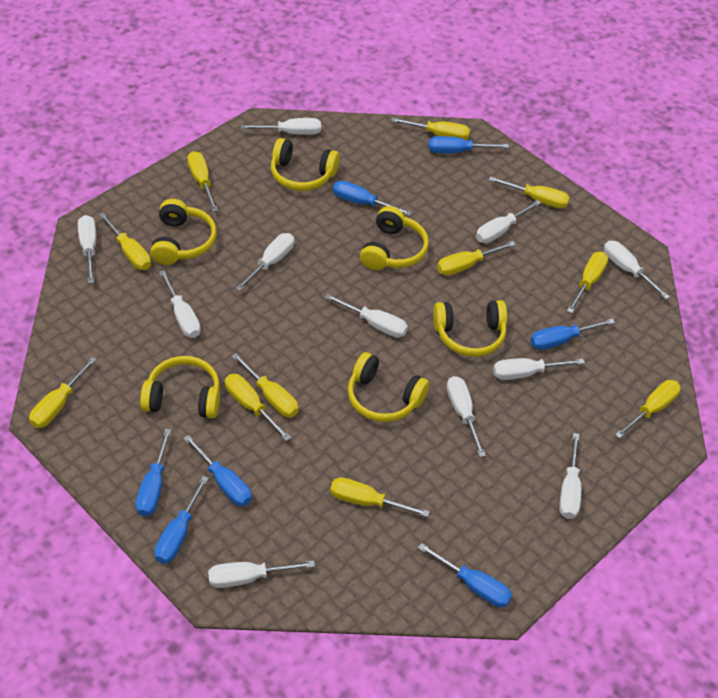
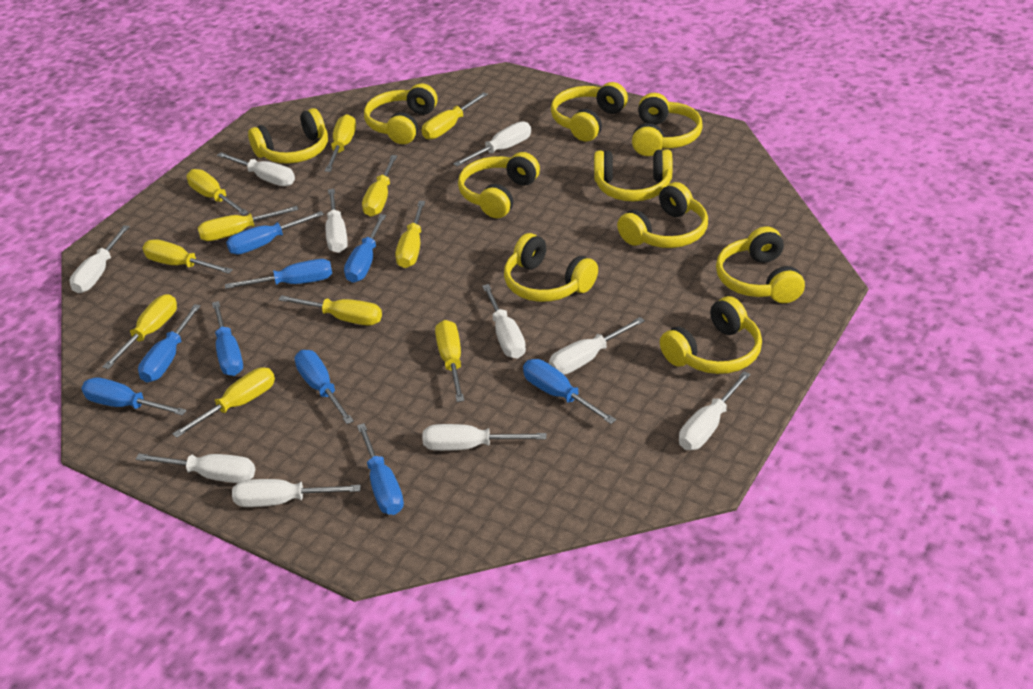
blue screwdriver: [136,429,171,517] [154,476,209,564] [183,435,252,506] [333,181,412,216] [418,543,512,608] [429,136,509,153] [530,318,615,350] = 7 -> [81,378,187,416] [138,304,201,382] [212,301,243,376] [225,259,332,289] [226,211,324,255] [295,350,354,424] [344,214,386,283] [357,423,404,515] [523,359,616,424] = 9
white screwdriver: [78,215,96,284] [159,270,201,338] [208,560,315,588] [235,233,294,291] [241,118,321,135] [325,294,408,338] [447,376,486,457] [476,200,541,243] [493,358,585,380] [559,433,581,519] [604,241,670,299] = 11 -> [70,225,130,293] [136,454,255,483] [217,152,295,186] [232,479,361,507] [326,189,348,253] [422,424,547,451] [453,121,531,167] [482,284,526,359] [549,317,645,375] [679,371,751,450] = 10
yellow headphones: [140,356,220,419] [150,199,217,265] [271,138,340,191] [348,352,430,422] [360,206,429,270] [433,300,507,357] = 6 -> [248,108,328,164] [364,83,438,144] [458,152,540,218] [504,233,598,302] [551,82,628,142] [594,149,672,201] [617,182,708,248] [632,93,703,156] [660,296,762,374] [716,227,805,303] = 10

